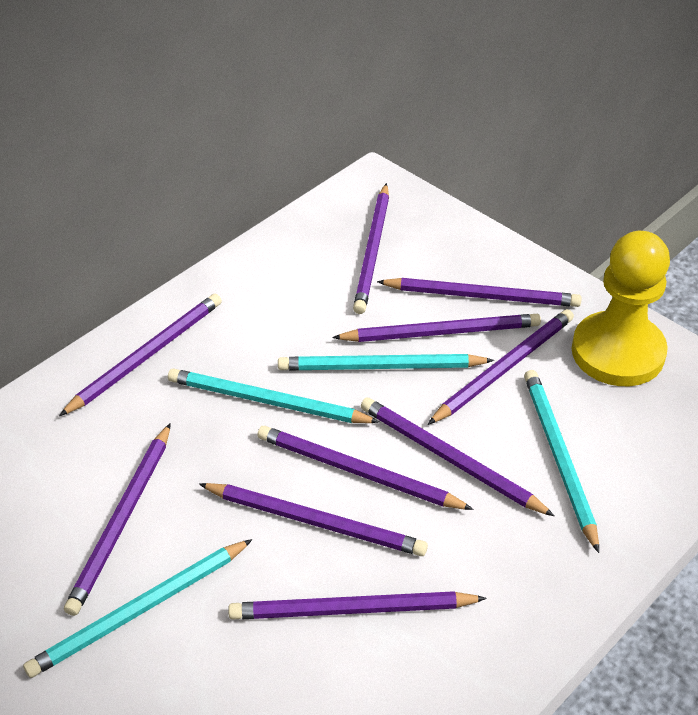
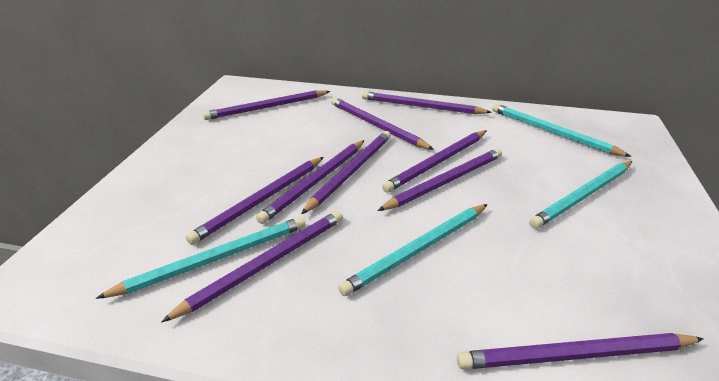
yellow pawn: [572,231,670,386] = 1 -> none = 0

